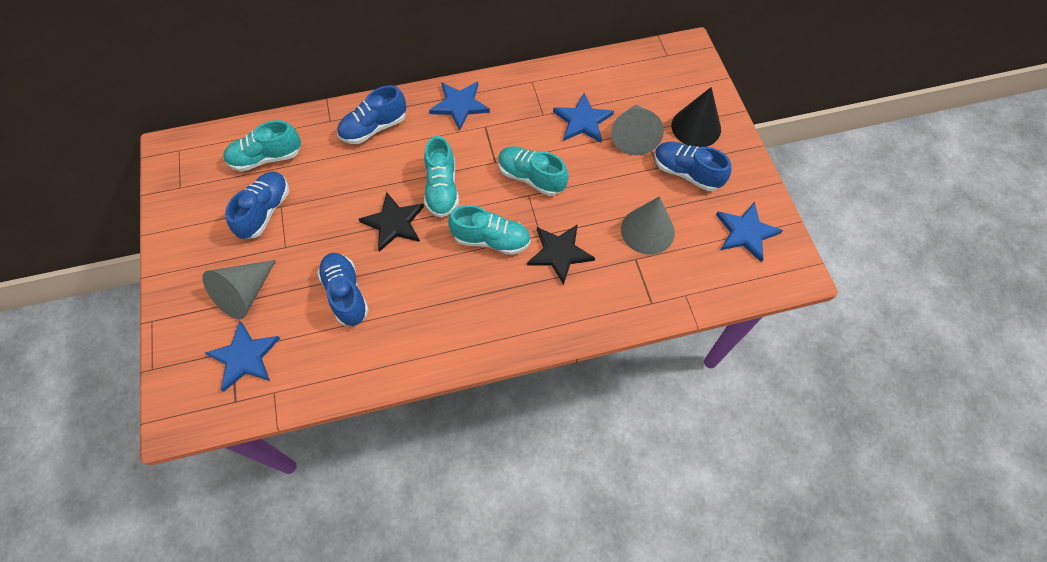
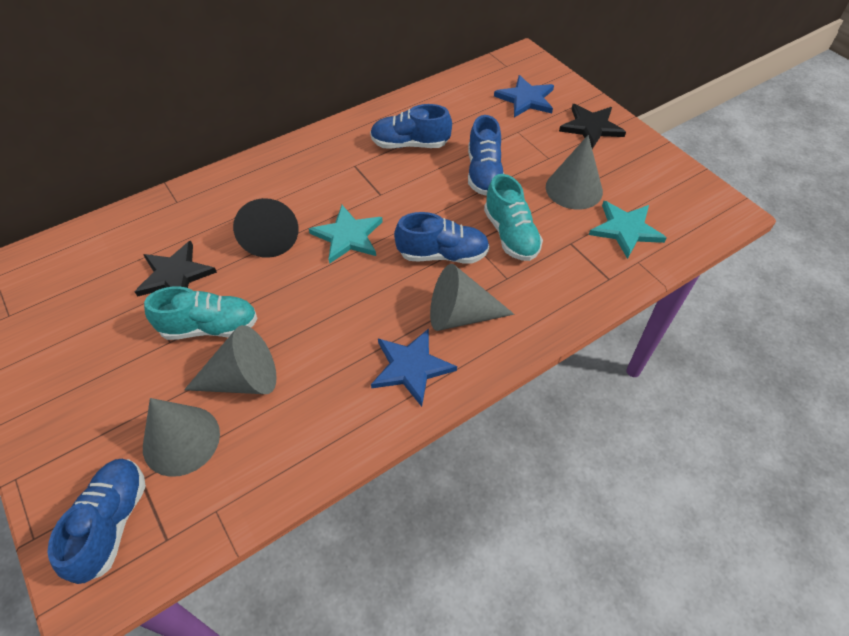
blue star: [205,321,280,392] [429,82,490,131] [553,93,614,143] [716,202,783,262] = 4 -> [371,328,457,407] [494,75,554,118] = 2
grey cone: [202,260,276,319] [611,105,664,155] [621,196,675,255] = 3 -> [143,398,220,477] [184,325,277,394] [430,264,514,331] [546,135,603,210] = 4
turquoise shoe: [223,120,301,172] [424,136,459,218] [448,205,531,255] [498,146,569,196] = 4 -> [144,286,258,340] [484,174,543,261] = 2
turquoise star: none = 0 -> [309,205,383,264] [589,201,666,259] = 2

